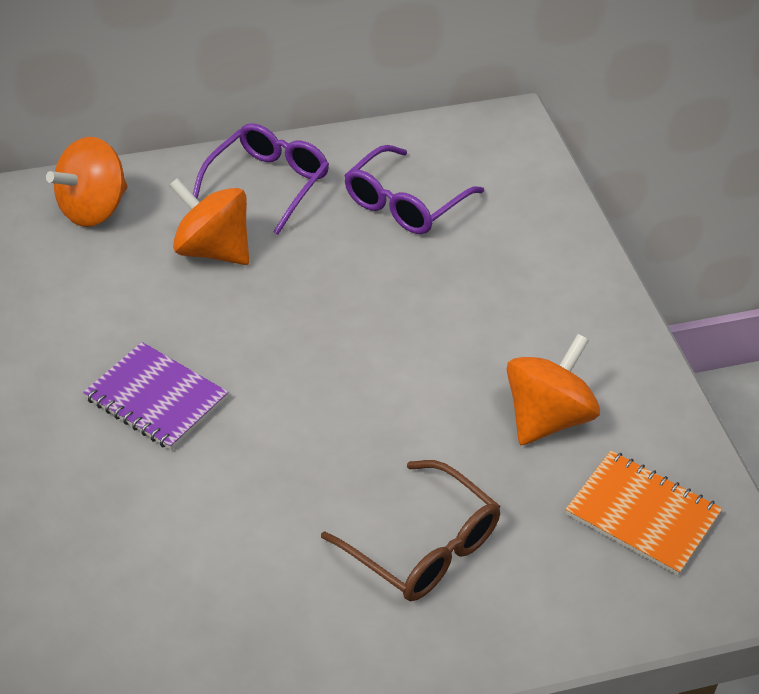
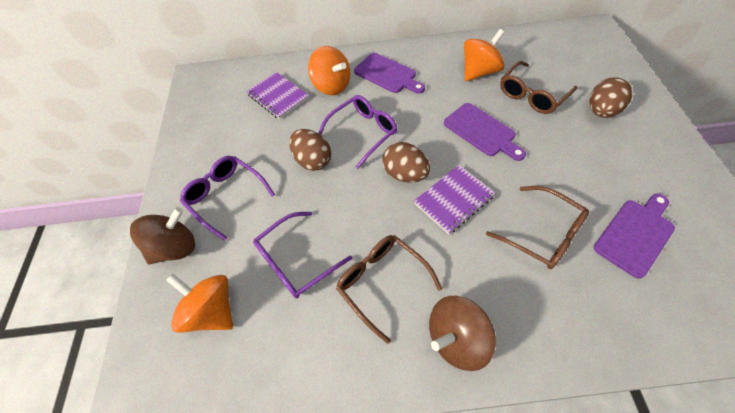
brown egg: none = 0 -> [289,129,331,171] [382,142,430,183] [590,77,632,118] = 3
brown glasses: [321,460,500,601] = 1 -> [336,235,442,344] [486,186,589,269] [500,61,578,114] = 3
brown spinning top: none = 0 -> [130,207,195,265] [429,296,496,371] = 2
orange notebook: [565,450,722,576] = 1 -> none = 0
purple cutting board: none = 0 -> [354,53,425,94] [444,103,526,161] [594,194,675,278] = 3
purple glasses: [193,123,329,235] [344,145,484,234] = 2 -> [180,156,275,241] [253,212,352,298] [318,95,397,169] = 3
purple notebook: [83,342,228,450] = 1 -> [246,72,309,119] [414,165,495,234] = 2

